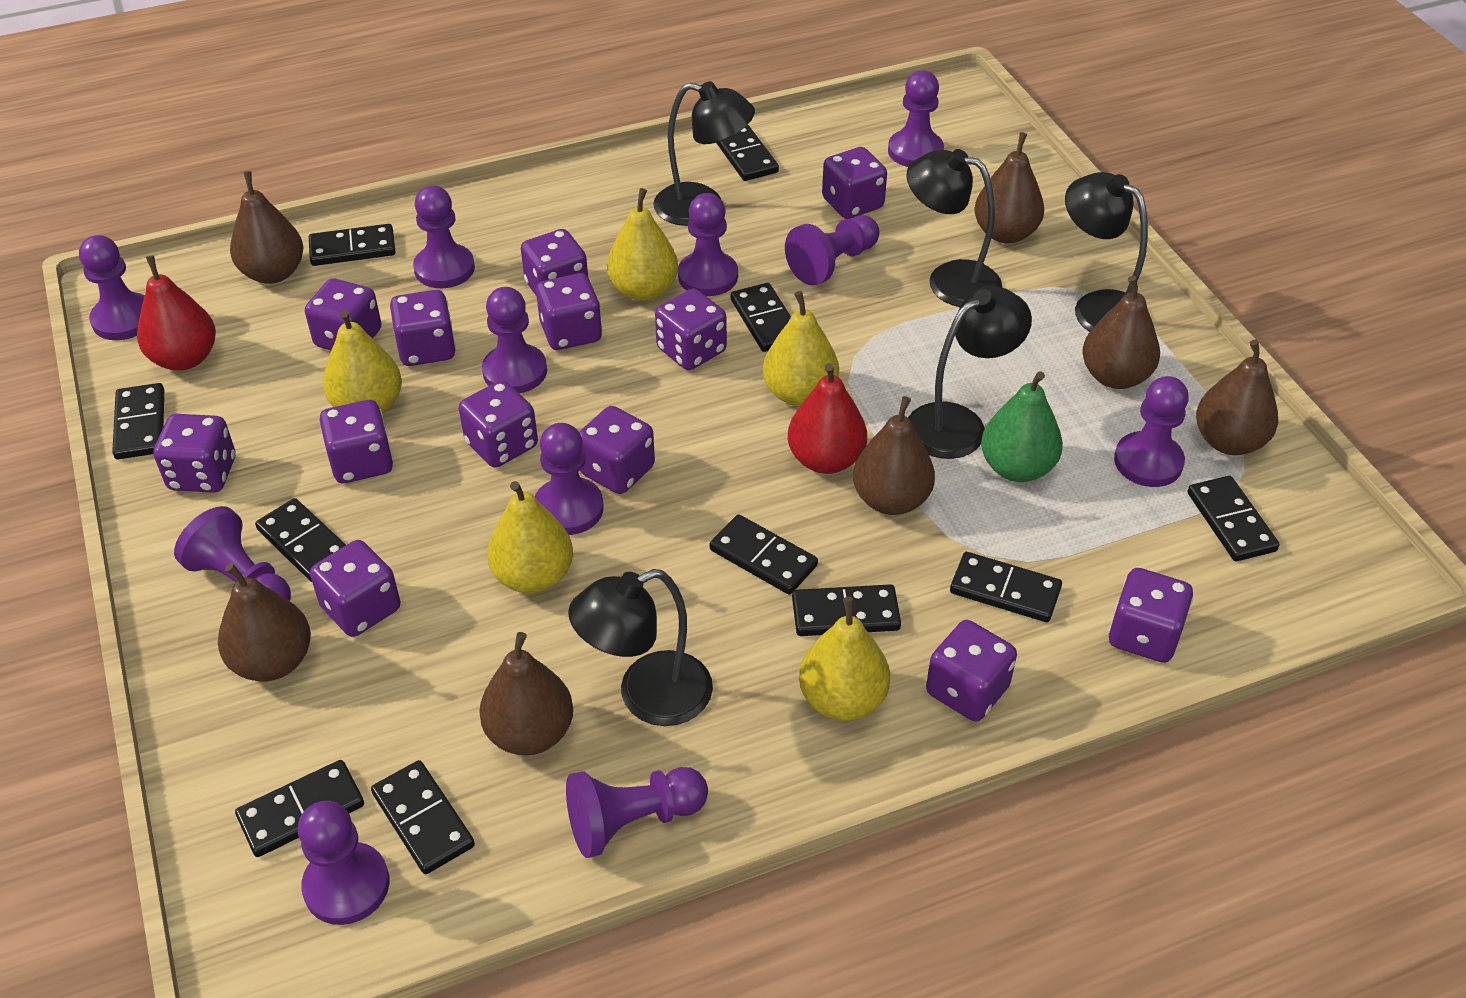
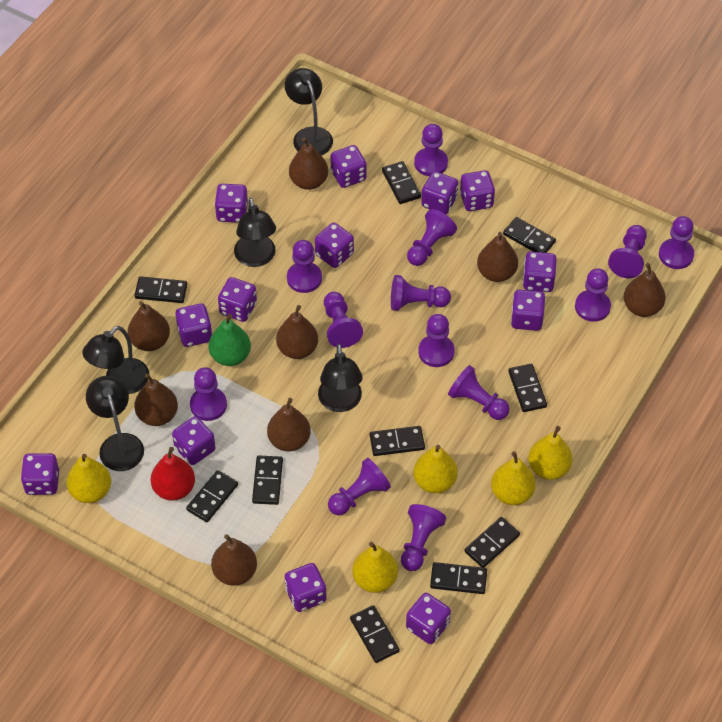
black domino: [112,383,164,460] [235,760,364,857] [255,498,346,582] [309,224,395,266] [371,760,475,874] [710,514,818,595] [716,125,779,181] [731,283,791,352] [792,584,901,636] [950,552,1062,622] [1188,476,1280,561] = 11 -> [135,276,187,303] [186,470,238,522] [252,455,283,505] [350,605,400,663] [370,426,425,456] [382,161,421,204] [430,562,487,594] [464,517,520,568] [503,217,556,253] [508,364,547,412] = 10
brown pear: [218,563,311,681] [230,171,304,284] [479,632,573,755] [853,396,935,515] [974,132,1044,243] [1082,276,1160,389] [1196,340,1278,455] = 7 -> [128,301,170,351] [134,374,178,426] [211,534,257,586] [267,398,311,451] [276,305,318,359] [289,137,328,190] [477,232,518,282] [624,263,666,317] = 8
purple pawn: [79,235,145,340] [174,506,291,601] [298,801,390,925] [413,185,475,288] [482,287,547,393] [535,423,604,535] [566,767,708,858] [678,193,738,296] [785,215,879,286] [888,71,944,167] [1114,376,1189,487] = 11 -> [190,367,227,421] [287,240,322,293] [324,292,363,348] [328,458,391,515] [391,275,451,311] [401,504,446,571] [407,209,457,266] [414,124,448,176] [418,314,455,367] [448,365,510,420] [575,268,611,322] [608,225,647,278] [659,216,694,269] = 13
red pear: [137,255,216,371] [788,363,867,474] = 2 -> [151,447,195,501] = 1

